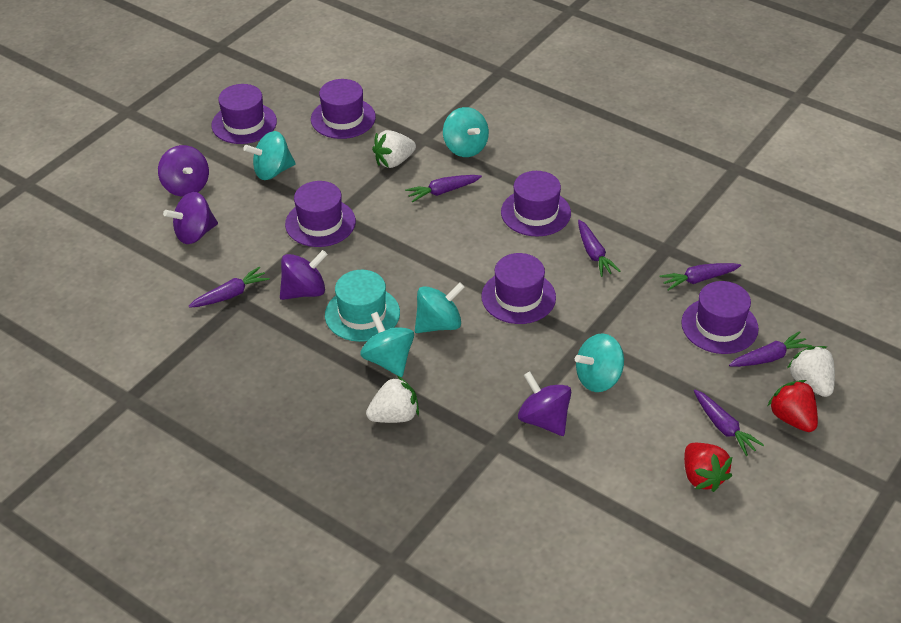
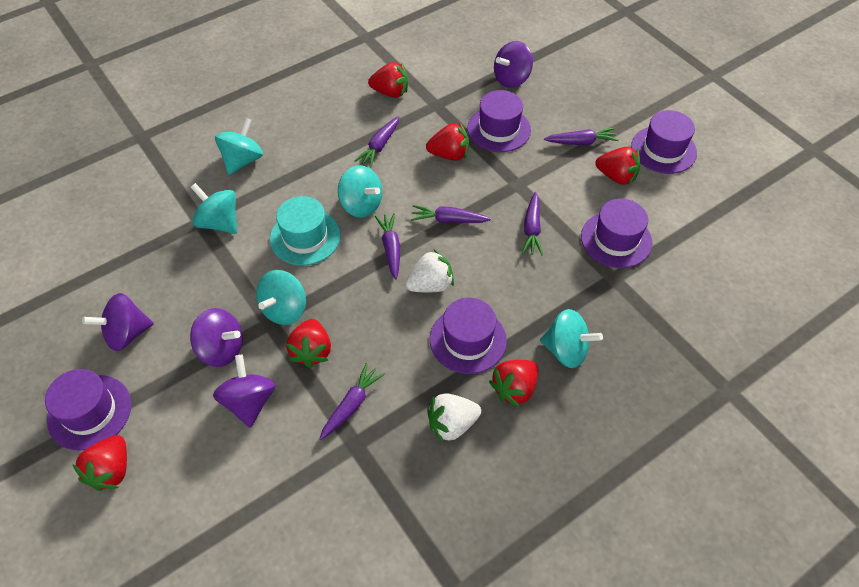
purple hat: [212,84,277,144] [285,181,356,247] [311,79,376,139] [481,253,556,324] [501,171,571,236] [681,281,759,354] = 6 -> [45,369,131,451] [430,298,507,374] [467,90,531,152] [581,199,652,268] [631,110,697,174] = 5
red strawberry: [684,443,732,492] [768,380,818,432] = 2 -> [72,435,127,491] [286,319,331,368] [368,62,408,98] [426,122,469,161] [489,360,538,408] [595,147,640,185] = 6
white strawberry: [366,376,419,423] [372,130,416,168] [787,346,835,397] = 3 -> [405,249,454,293] [427,393,481,443] = 2

